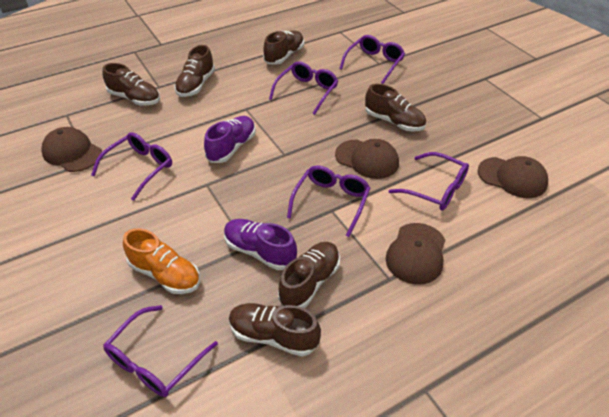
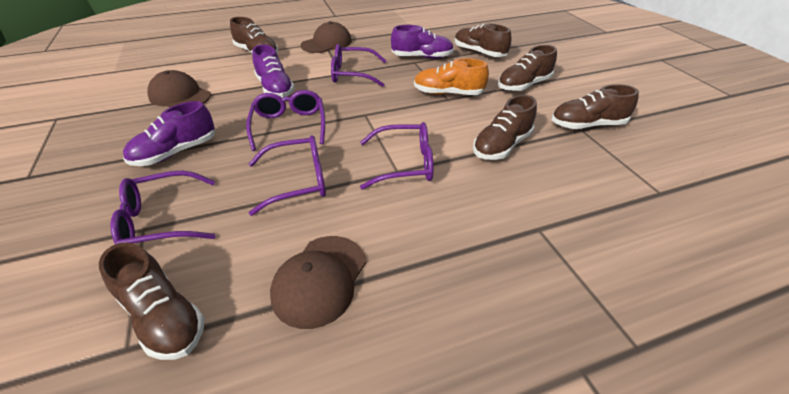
brown cap: [41,127,102,172] [335,139,399,179] [386,223,445,285] [478,156,548,198] = 4 -> [147,70,211,108] [270,236,366,329] [301,21,352,53] = 3
purple glasses: [91,132,172,201] [103,305,218,397] [269,61,338,115] [287,165,370,237] [339,35,405,84] [389,152,469,210] = 6 -> [110,171,215,244] [246,90,325,151] [249,135,326,216] [331,44,386,87] [360,122,434,190] = 5
purple shoe: [204,116,256,163] [224,219,297,270] = 2 -> [123,101,215,166] [252,45,295,98] [391,25,454,59] = 3

